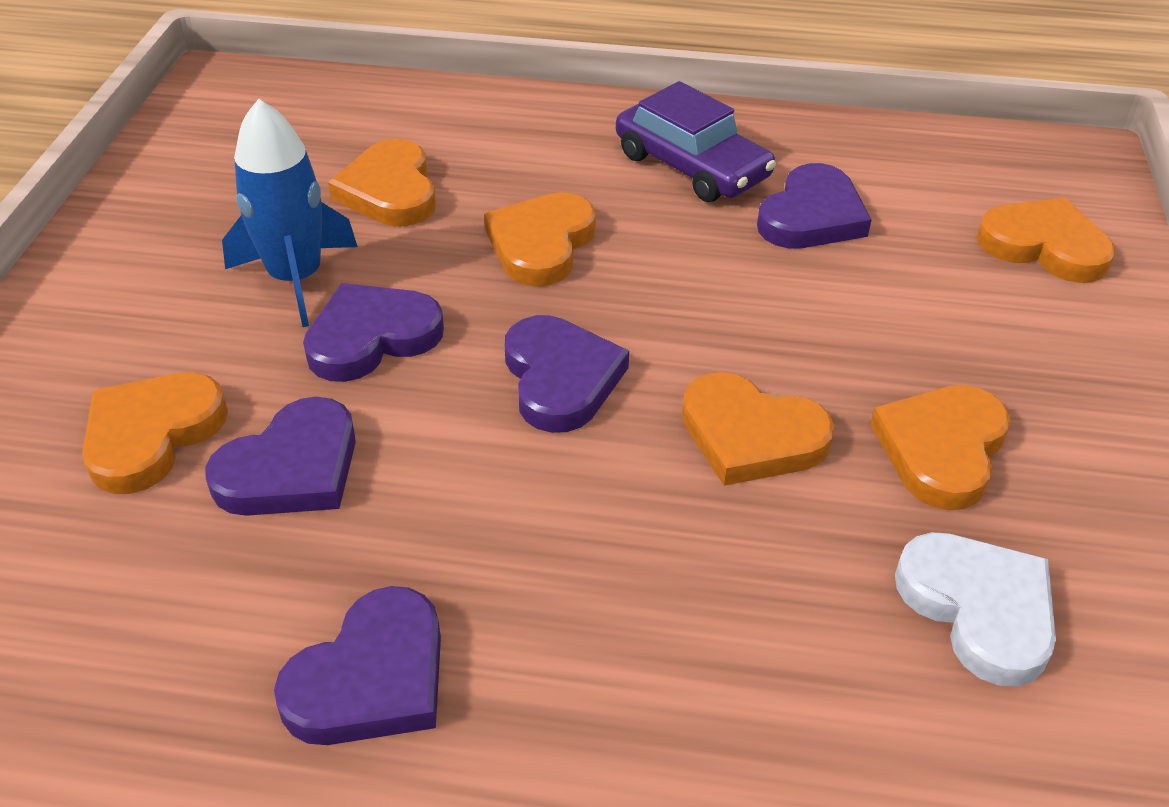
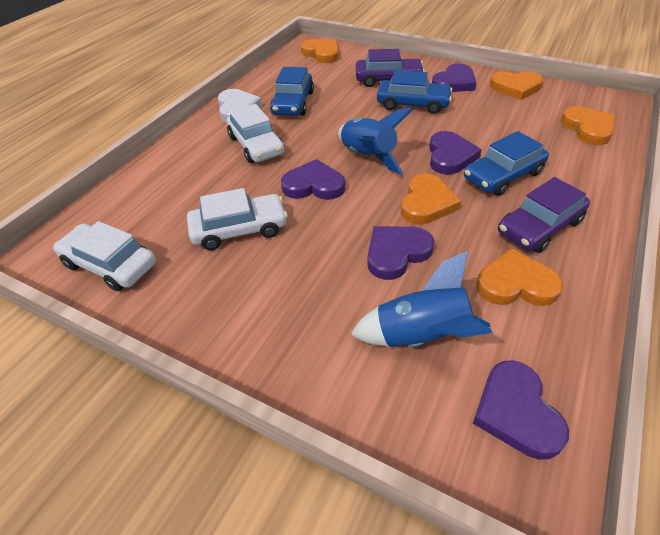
blue car: none = 0 -> [270,67,314,116] [377,70,452,114] [464,131,549,196] = 3
blue rocket: [222,99,358,327] = 1 -> [338,108,413,174] [350,251,492,347] = 2
orange heart: [82,372,228,494] [328,139,436,226] [484,192,596,287] [682,372,834,486] [870,385,1010,510] [977,198,1115,283] = 6 -> [301,39,339,63] [401,173,461,224] [476,248,563,306] [490,71,544,100] [561,106,616,145] = 5
purple car: [616,81,776,202] = 1 -> [356,49,425,87] [498,177,590,253] = 2
white car: none = 0 -> [53,221,156,291] [187,188,288,250] [227,104,284,163] = 3

